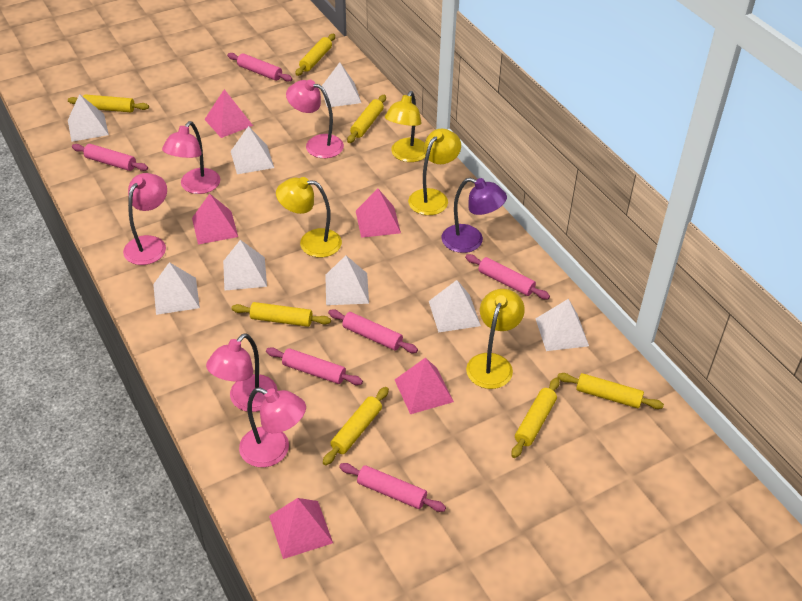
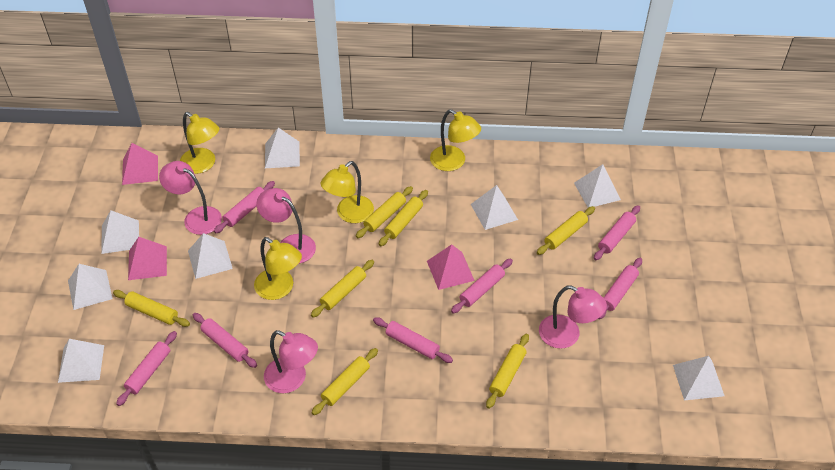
pink lamp: [123,173,167,265] [162,121,220,194] [206,333,278,412] [239,387,306,467] [286,80,344,158] = 5 -> [159,161,222,235] [256,188,316,264] [264,330,318,393] [539,285,607,349] = 4
pink pyramid: [192,194,238,244] [204,89,253,138] [269,498,333,559] [356,189,401,238] [395,357,454,414] = 5 -> [122,143,158,185] [128,237,167,280] [427,244,475,290] = 3
pink rolling pin: [72,144,148,171] [227,53,292,82] [266,347,363,385] [328,309,418,353] [339,463,446,512] [465,254,550,299] = 6 -> [116,331,177,406] [193,313,257,368] [214,181,275,233] [373,317,453,363] [451,259,513,313] [594,205,640,260] [598,258,642,319] = 7
purple lamp: [442,178,507,253] = 1 -> none = 0

